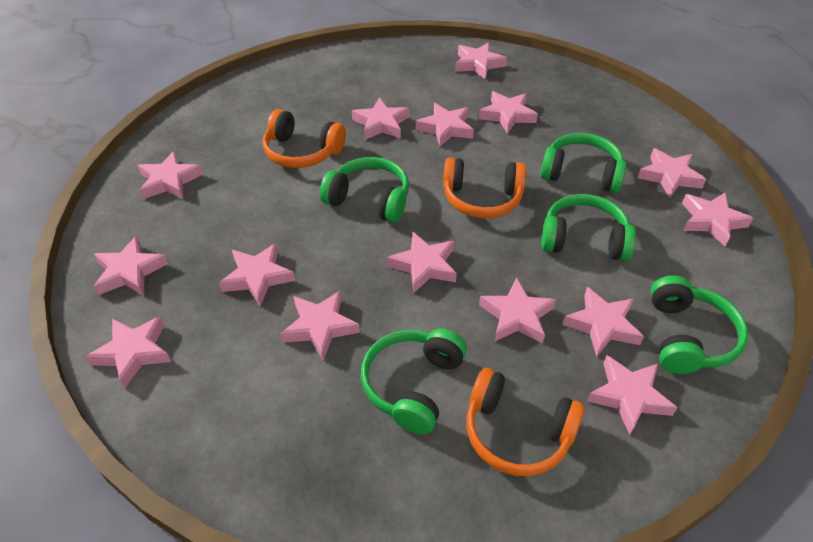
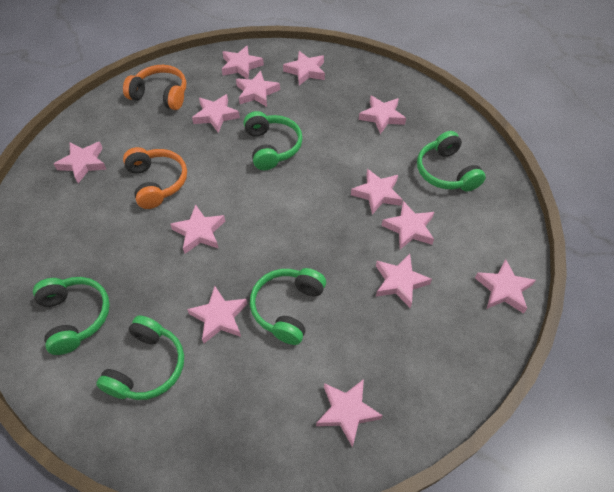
orange headphones: [263,109,346,168] [443,157,526,218] [466,368,585,476] = 3 -> [123,65,186,110] [123,147,187,209] = 2
pink star: [86,316,171,388] [94,236,168,296] [138,151,203,199] [219,243,295,306] [280,291,360,360] [352,97,409,140] [387,232,457,293] [416,103,474,147] [455,42,507,79] [479,91,538,133] [479,277,556,344] [562,287,644,357] [587,355,677,435] [638,148,706,198] [682,193,753,247] = 15 -> [54,142,107,183] [170,205,225,254] [187,286,248,343] [192,94,240,133] [222,45,264,79] [236,71,280,107] [283,51,325,86] [316,379,383,447] [351,169,403,215] [359,95,406,134] [376,254,432,308] [381,201,434,249] [475,259,536,314] = 13

